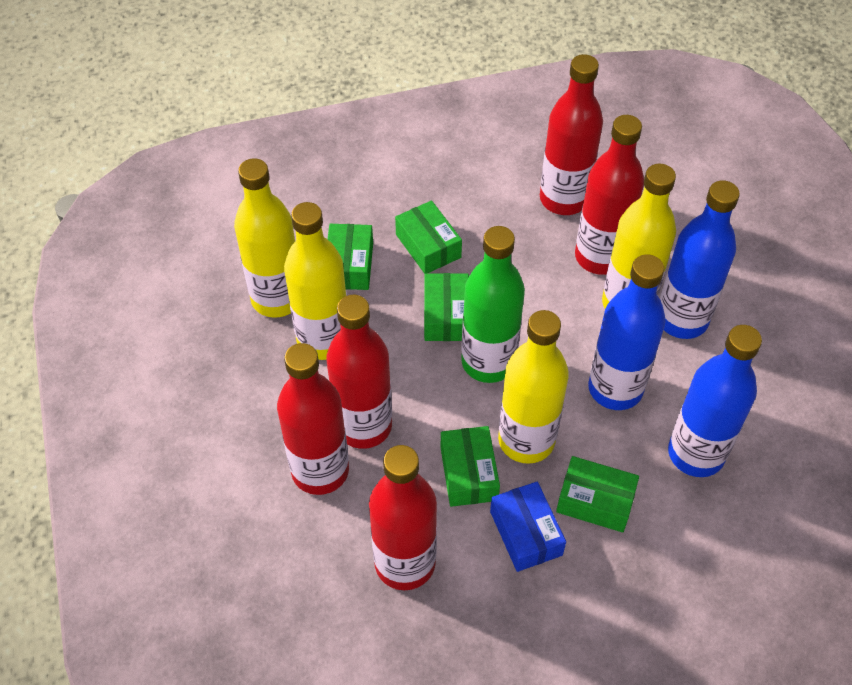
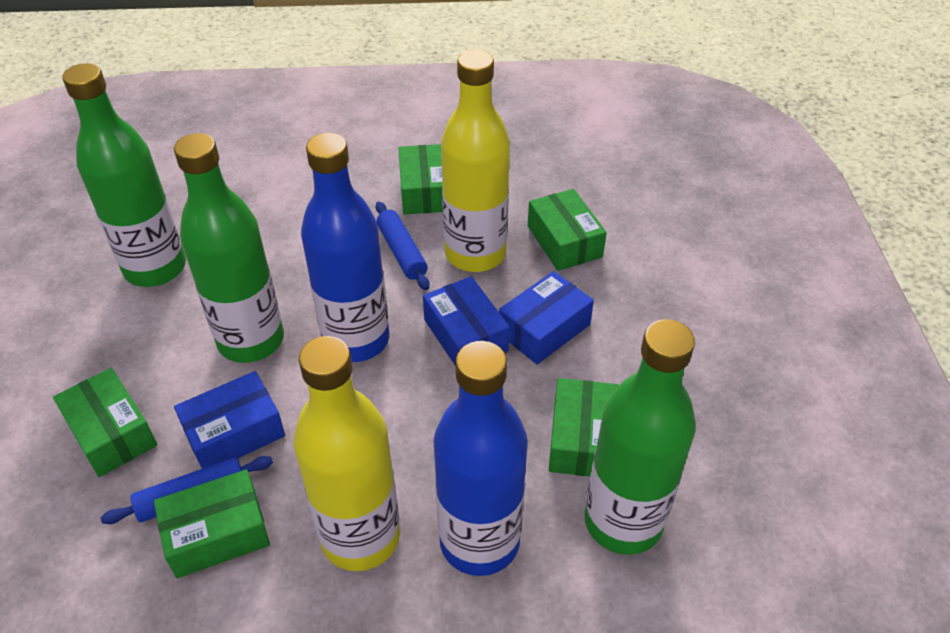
blue bottle: [588,254,665,410] [660,180,740,339] [668,325,762,477] = 3 -> [301,133,389,362] [433,341,528,576] = 2
blue box: [490,482,566,572] = 1 -> [174,371,285,469] [423,276,510,366] [499,271,594,364] = 3
blue rolling pin: none = 0 -> [101,456,273,524] [376,201,429,290] = 2
green bottle: [461,226,525,383] = 1 -> [62,63,186,287] [174,133,284,363] [584,319,696,555] = 3
red bottle: [277,343,349,495] [326,295,392,449] [369,445,437,590] [540,54,603,215] [575,115,644,275] = 5 -> none = 0
yellow bottle: [234,158,295,318] [284,202,347,360] [498,310,569,464] [602,164,676,308] = 4 -> [293,336,400,571] [441,50,510,272] = 2

